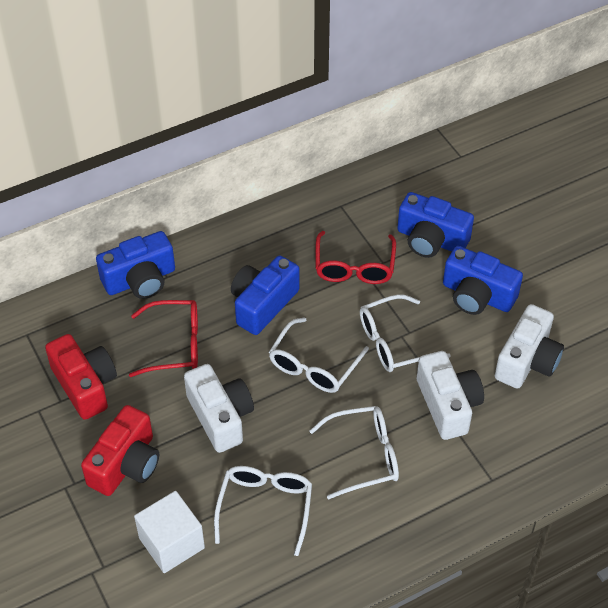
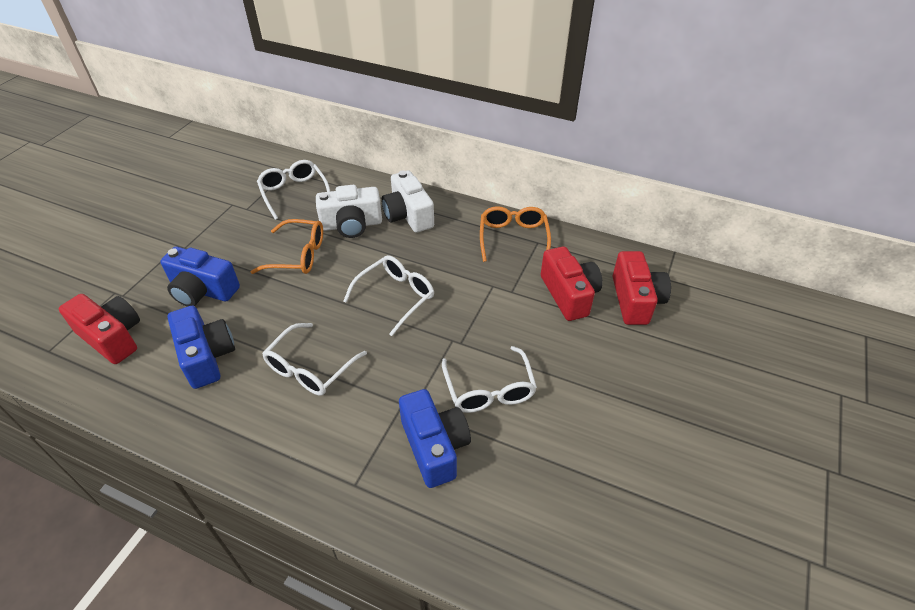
blue camera: [96,231,175,299] [231,256,300,335] [397,192,474,258] [443,246,523,315] = 4 -> [160,247,240,307] [168,305,235,389] [399,389,471,488] = 3
orange glasses: none = 0 -> [251,219,323,274] [480,206,551,262] = 2
red camera: [45,334,117,420] [81,405,159,496] = 2 -> [59,294,140,364] [541,247,602,321] [613,251,671,325] = 3
red glasses: [129,300,198,377] [315,231,396,284] = 2 -> none = 0
white camera: [184,364,254,453] [417,351,484,440] [495,304,564,389] = 3 -> [316,185,382,238] [381,170,434,233] = 2
white cube: [134,491,205,573] = 1 -> none = 0

